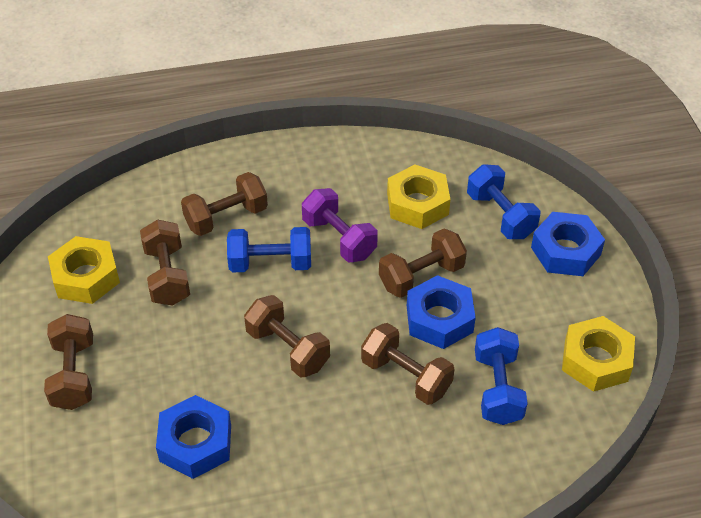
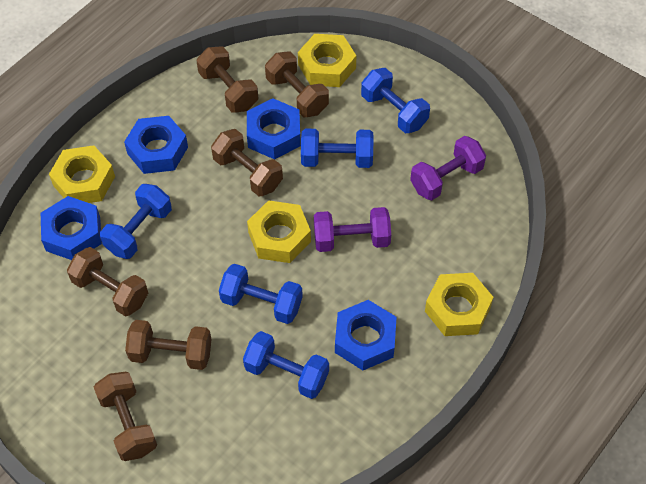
blue dumbbell: [227,227,311,273] [467,164,541,239] [475,327,528,425] = 3 -> [100,184,172,259] [219,264,303,324] [243,331,329,399] [301,129,374,168] [361,68,430,133] = 5
blue nut: [156,395,231,479] [407,275,476,349] [531,212,605,276] = 3 -> [41,196,102,260] [124,116,188,174] [247,98,301,160] [335,300,397,370] = 4
purple dumbbell: [302,188,378,262] = 1 -> [314,207,391,252] [410,136,486,201] = 2
yellow nut: [48,236,120,304] [387,165,450,229] [562,316,635,392] = 3 -> [49,145,115,203] [247,200,311,263] [298,34,356,87] [425,273,493,336] = 4

